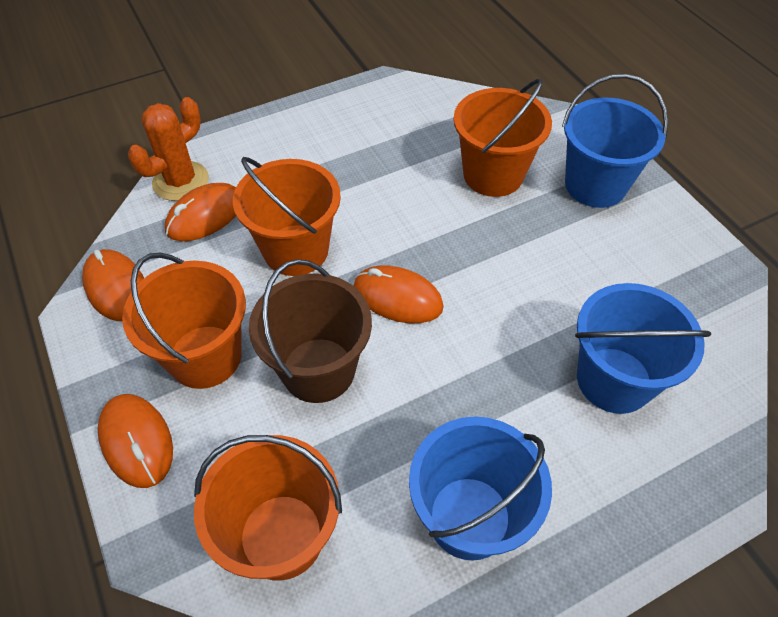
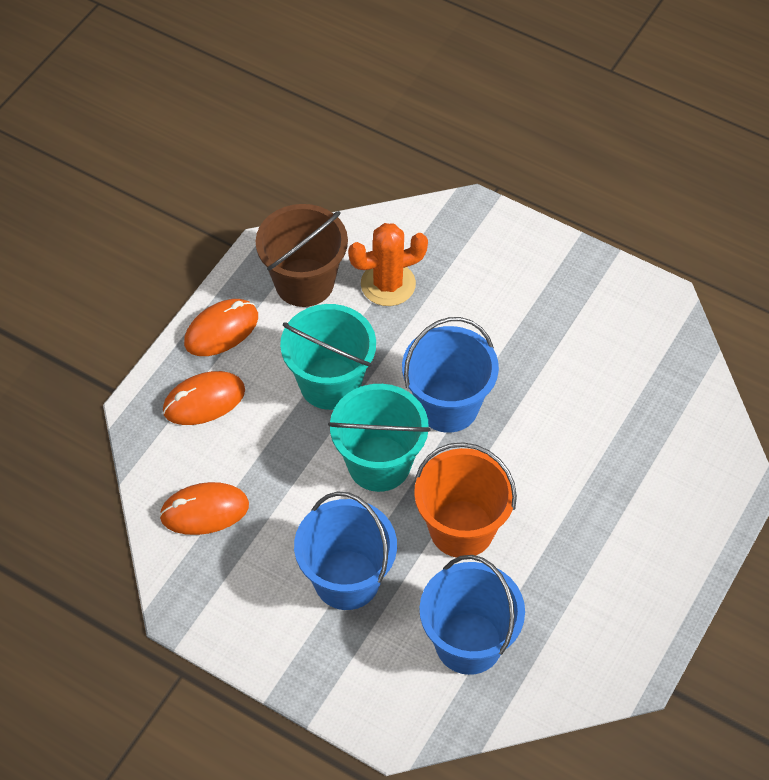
orange bucket: [122,253,246,389] [194,435,342,581] [233,157,341,276] [454,79,552,197] = 4 -> [414,442,517,558] = 1
orange mouse: [82,249,144,321] [98,394,173,488] [165,183,236,241] [354,265,444,323] = 4 -> [159,482,249,535] [163,371,245,425] [184,299,258,356] = 3
turquoise bucket: none = 0 -> [280,304,376,410] [328,384,430,492] = 2

